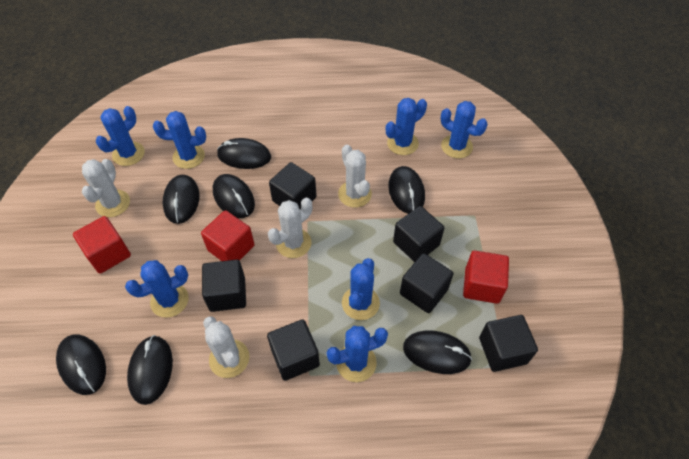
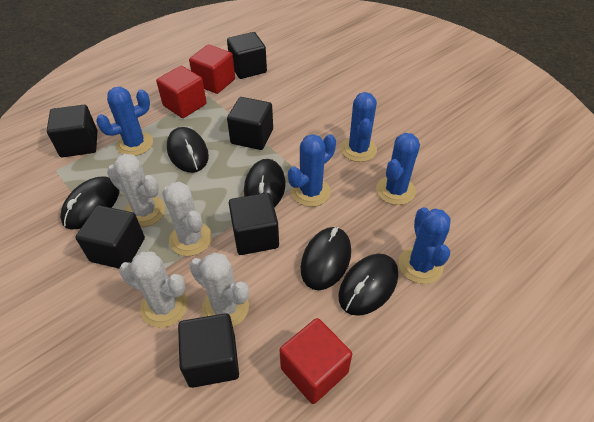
black mouse: [56,334,106,395] [127,335,173,405] [162,175,199,224] [213,174,255,218] [217,138,271,169] [388,166,425,214] [403,331,472,374] = 7 -> [60,176,120,229] [167,127,209,173] [244,159,286,207] [301,227,351,290] [339,254,398,316] = 5
blue cactus: [96,106,145,166] [125,260,189,318] [153,111,206,169] [327,326,388,382] [342,258,380,320] [386,98,427,155] [441,101,488,158] = 7 -> [96,87,153,156] [288,134,336,207] [340,92,377,162] [376,133,420,205] [398,207,451,284] = 5

